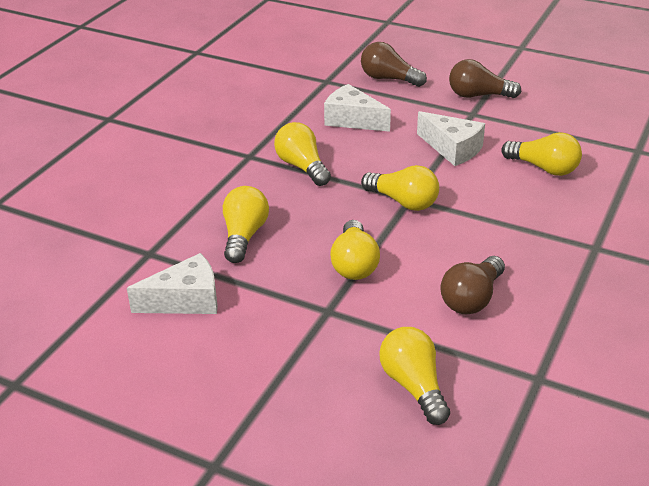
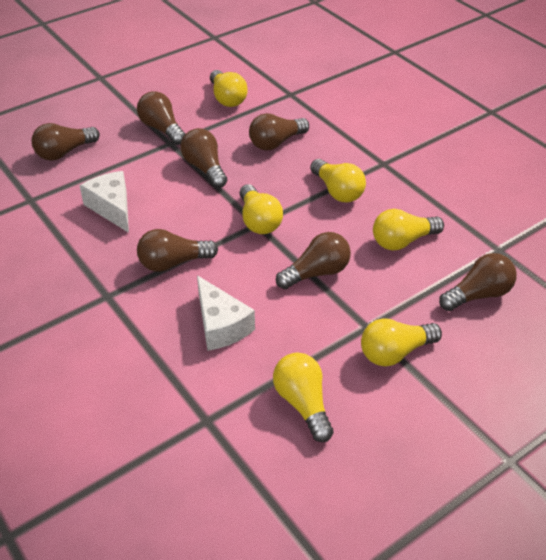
brown light bulb: [361,42,427,87] [440,256,505,314] [449,59,521,98] = 3 -> [32,123,100,161] [137,91,185,145] [137,229,218,272] [180,128,227,188] [249,113,309,150] [276,232,351,289] [439,253,517,311] = 7
white cheese: [127,253,218,314] [324,84,391,132] [417,111,485,166] = 3 -> [79,171,129,233] [197,275,255,351] = 2

